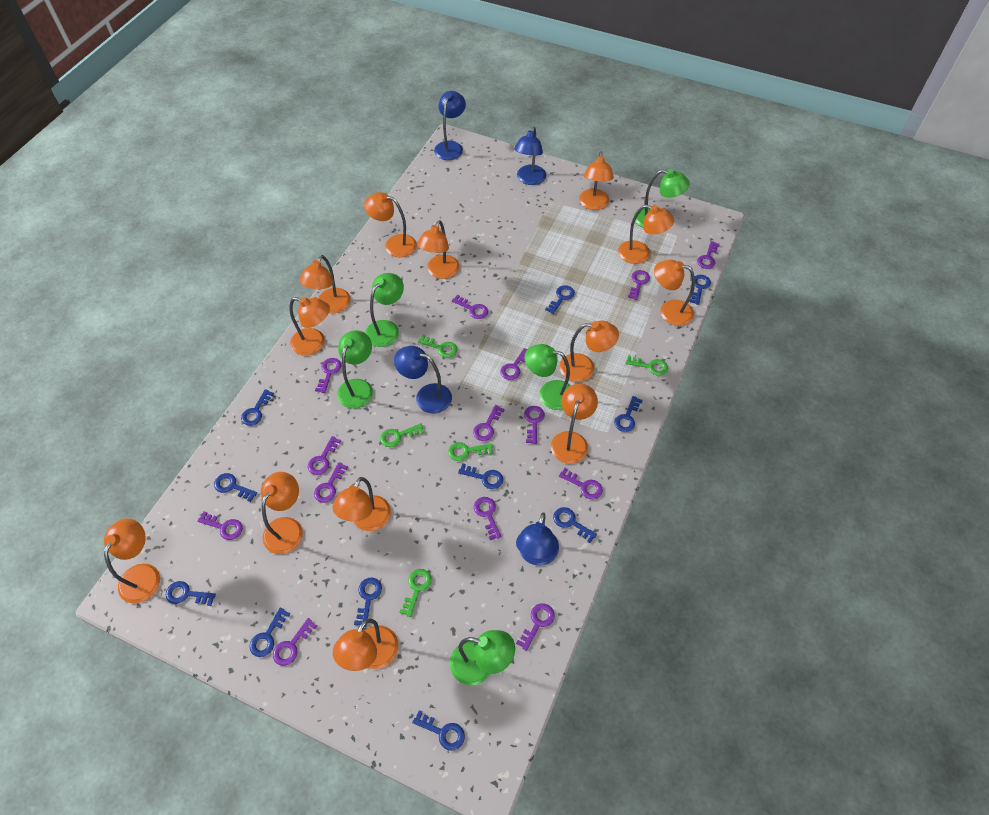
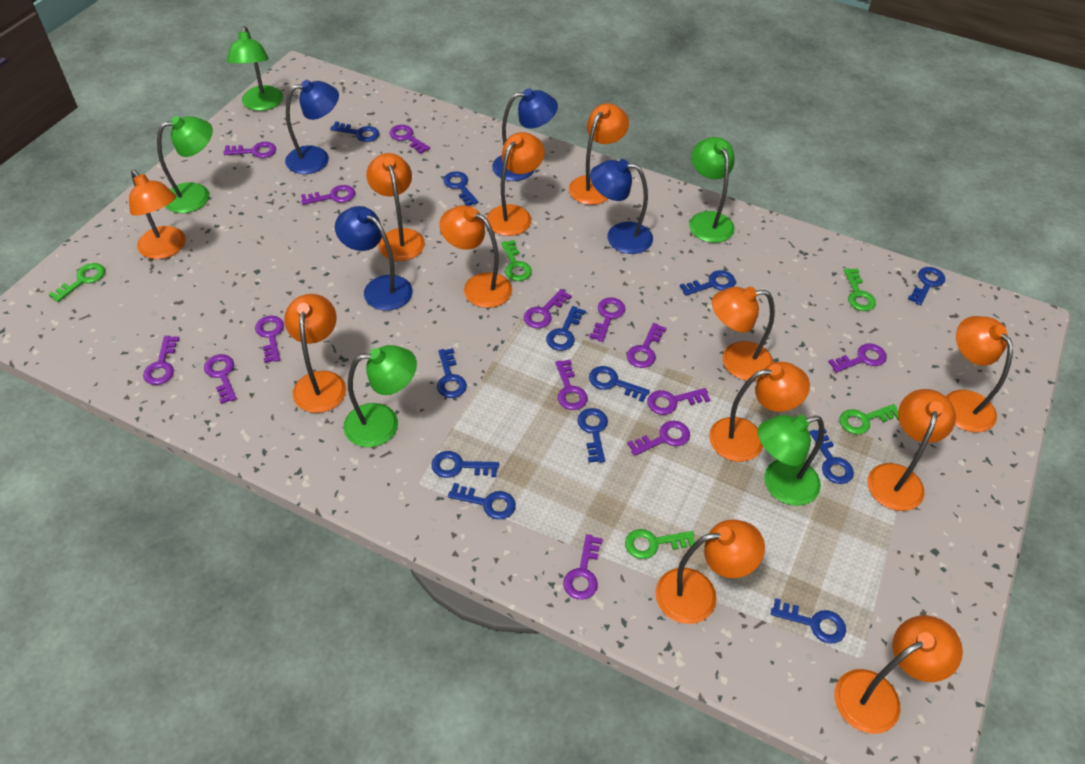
blue key: [166,581,216,606] [214,473,257,502] [241,389,274,426] [249,608,290,657] [354,578,382,627] [412,710,465,751] [458,463,503,489] [545,285,575,314] [553,507,597,543] [614,396,643,432] [689,275,711,305] = 11 -> [330,121,380,142] [431,451,499,478] [437,348,467,398] [443,171,478,206] [448,483,516,520] [546,306,585,351] [577,408,608,463] [589,366,650,402] [680,270,736,296] [771,598,846,644] [809,428,854,484] [908,267,945,305] = 12
orange lamp: [104,519,160,603] [261,472,303,554] [289,297,330,356] [299,255,351,313] [332,477,391,531] [333,619,399,671] [364,192,417,257] [417,220,459,279] [551,384,598,464] [559,321,619,382] [579,152,614,210] [618,205,674,264] [654,260,695,326] = 13 -> [129,170,186,259] [284,294,346,413] [366,153,425,261] [439,205,512,308] [486,132,545,236] [569,103,629,205] [655,520,765,624] [709,362,810,462] [712,286,775,381] [834,615,963,734] [867,389,956,511] [946,316,1013,432] = 12

